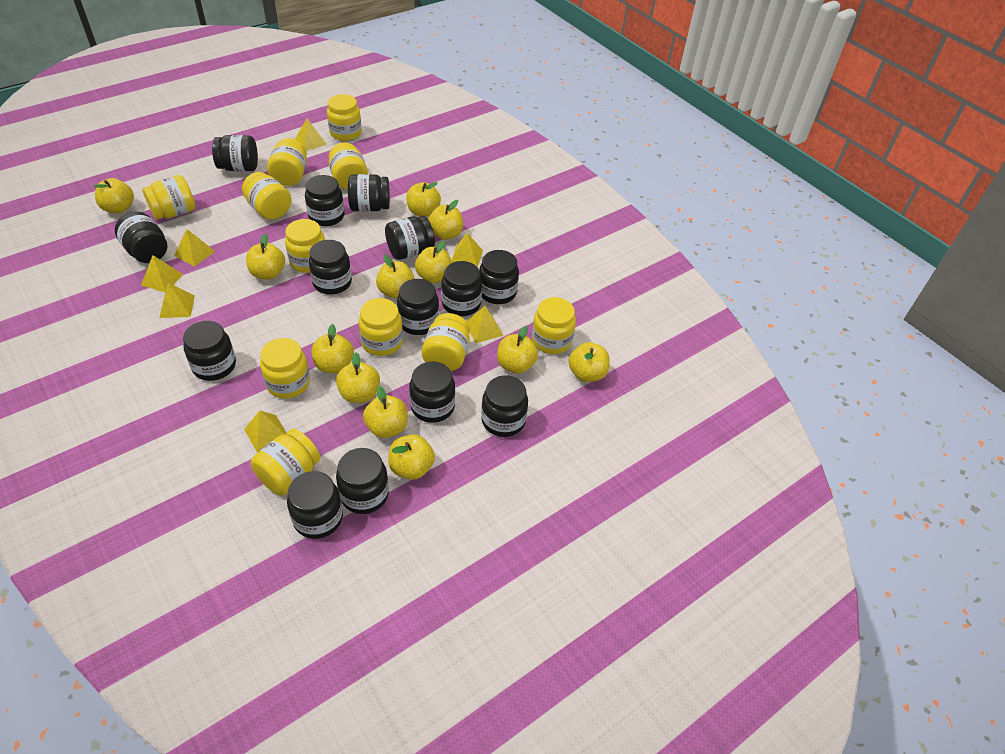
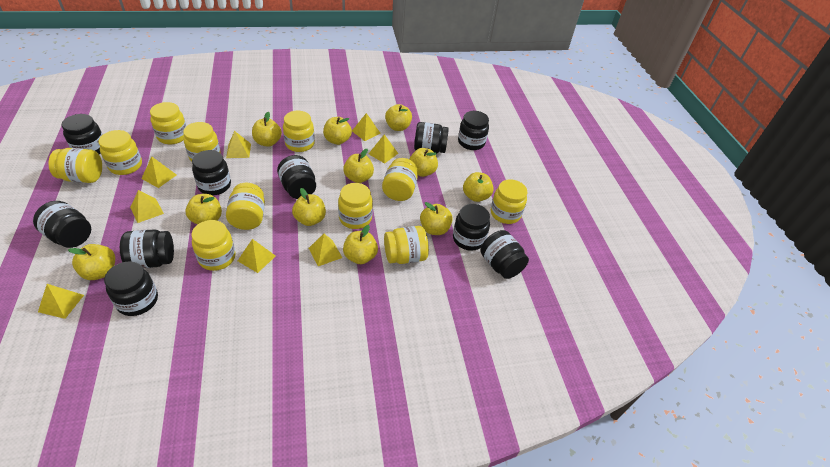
black jar: [115,212,167,263] [183,321,236,381] [212,135,258,172] [287,471,343,539] [305,175,344,226] [309,240,352,295] [336,448,389,514] [348,174,390,212] [385,216,435,260] [397,279,439,335] [409,361,455,423] [441,261,482,316] [479,250,519,304] [481,376,528,437] = 14 -> [33,201,91,248] [61,114,103,154] [104,261,158,316] [120,229,174,268] [192,150,231,195] [277,155,316,199] [414,122,449,153] [453,204,490,251] [458,111,489,150] [480,230,529,279] = 10
yellow apple: [93,178,134,213] [246,234,285,279] [312,324,354,373] [336,352,380,403] [363,386,408,438] [376,255,415,299] [388,434,435,480] [406,182,441,217] [415,241,452,283] [428,200,463,240] [497,326,538,374] [568,342,610,382] = 12 -> [68,244,115,280] [185,194,222,225] [252,112,282,147] [292,188,326,226] [323,117,352,145] [343,149,374,183] [343,225,378,264] [385,104,412,131] [409,148,438,177] [420,202,453,235] [463,172,494,202] = 11
yellow pyramid: [141,255,183,292] [159,282,195,318] [174,229,215,267] [244,411,286,453] [295,119,327,151] [451,233,483,267] [467,306,503,343] = 7 -> [38,284,84,319] [130,190,164,223] [141,156,176,188] [226,131,251,158] [238,239,275,273] [309,234,342,266] [352,113,381,141] [369,134,398,164] = 8

